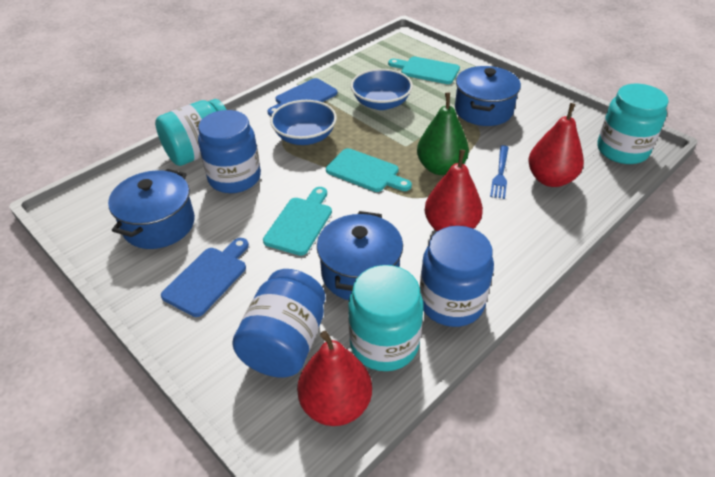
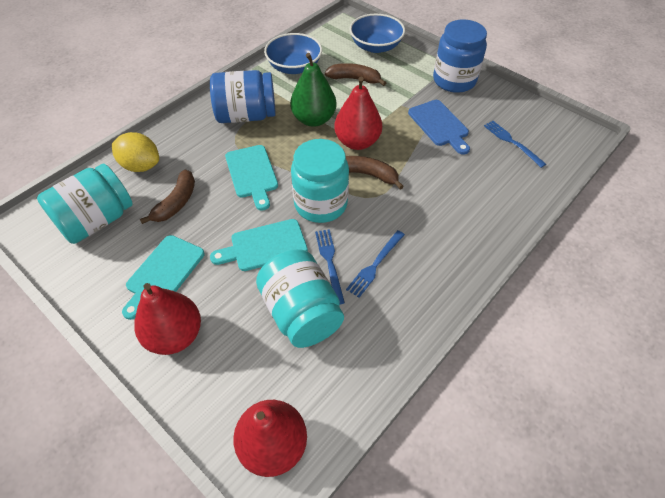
blue cutting board: [161,238,249,317] [267,78,338,116] = 2 -> [408,100,470,155] = 1
blue fork: [490,145,509,199] = 1 -> [315,229,345,305] [346,230,405,298] [484,121,546,168] = 3
blue jar: [198,110,261,193] [232,269,326,378] [420,226,494,327] = 3 -> [210,70,276,123] [433,19,487,93] = 2
blue pot: [108,169,195,249] [317,211,403,300] [455,66,521,126] = 3 -> none = 0
brown banana: none = 0 -> [140,170,195,224] [325,63,386,86] [346,156,404,190] = 3
yellow lemon: none = 0 -> [112,132,159,172] = 1

